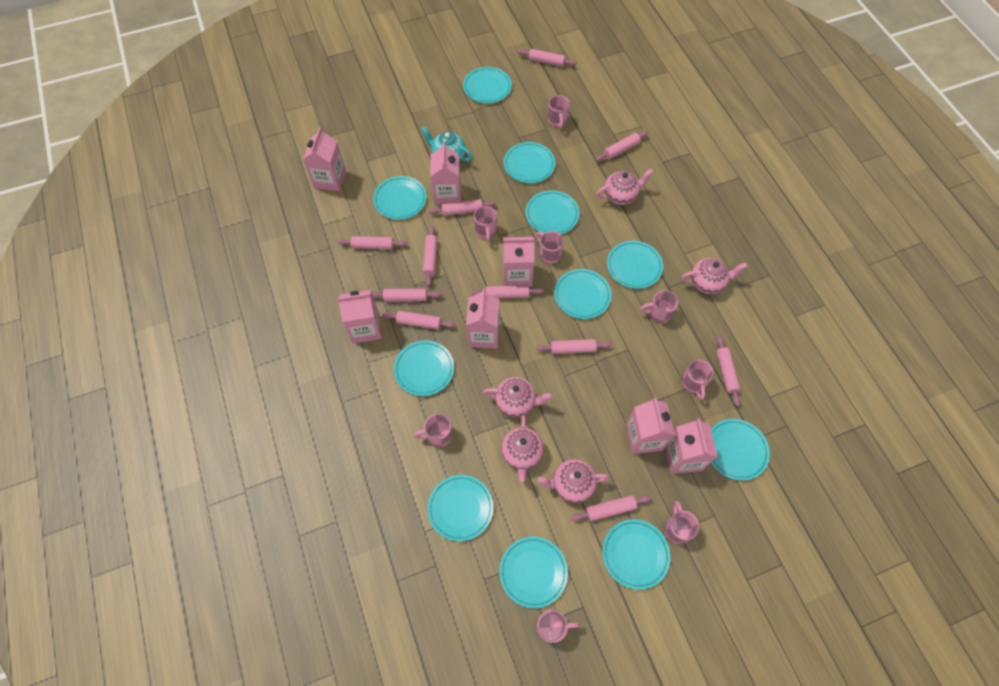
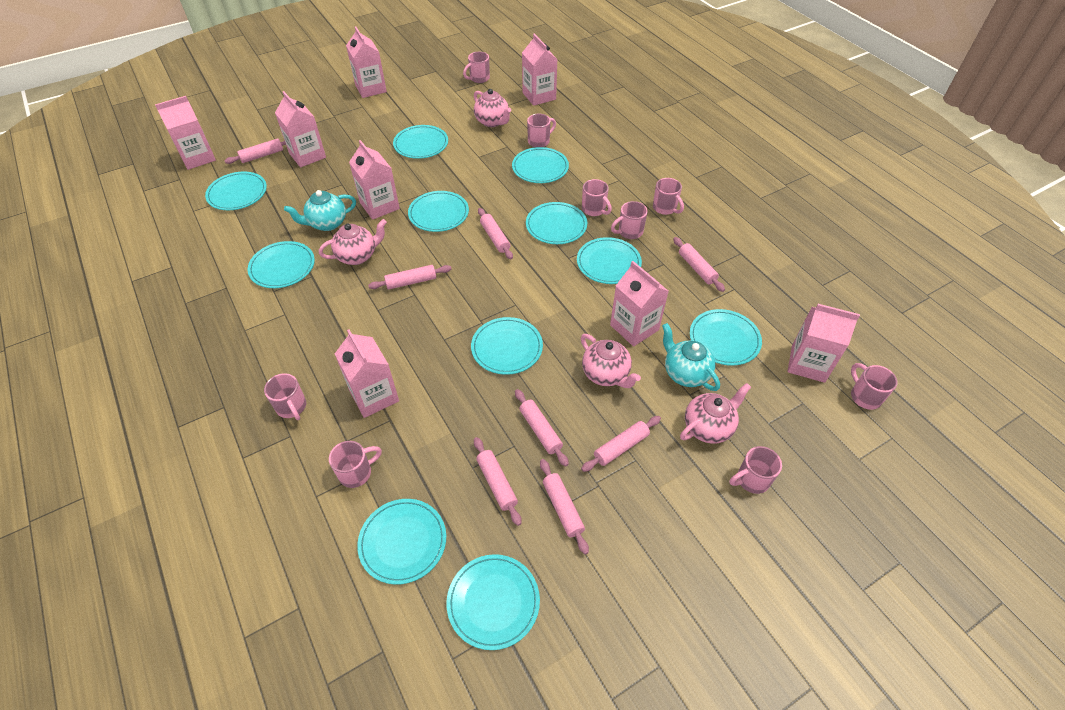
pink carton: [303,127,346,191] [337,290,382,344] [430,142,461,205] [466,289,500,349] [503,237,534,287] [626,398,675,454] [665,418,718,474] = 7 -> [155,96,216,170] [275,91,326,167] [335,329,399,418] [346,27,387,98] [349,140,400,220] [522,33,558,106] [610,261,669,347] [788,304,860,383] = 8
pink mug: [414,414,452,447] [474,206,497,242] [536,231,564,264] [537,610,580,643] [548,95,570,129] [640,290,678,323] [664,501,699,544] [682,360,714,400] = 8 -> [264,373,306,420] [329,441,382,488] [463,52,490,83] [527,114,556,147] [582,179,612,216] [611,201,648,239] [653,178,684,215] [730,446,782,494] [851,363,898,410] = 9
pink rolling pin: [337,236,407,249] [372,288,442,301] [382,311,455,329] [423,225,437,287] [428,199,496,216] [471,285,544,298] [518,49,576,67] [536,339,611,354] [571,495,651,521] [595,131,648,161] [716,336,740,407] = 11 -> [225,138,286,164] [368,265,452,290] [474,437,522,526] [478,208,513,259] [515,389,569,467] [540,459,589,554] [581,416,661,472] [673,237,725,292] = 8
pink teapot: [483,377,553,417] [501,415,544,482] [538,459,610,503] [596,169,653,205] [681,258,748,294] = 5 -> [319,219,387,265] [474,89,511,127] [581,334,641,388] [680,383,751,444] = 4
turquoise teapot: [421,126,472,161] = 1 -> [284,190,356,231] [662,323,720,391] = 2

